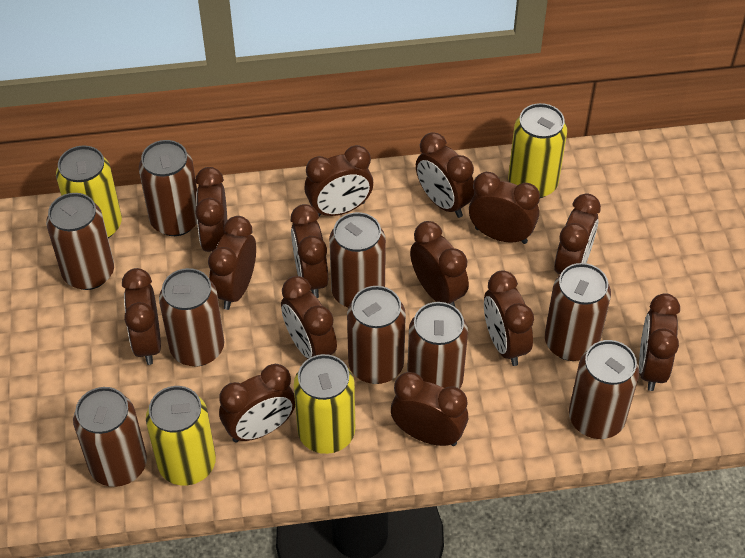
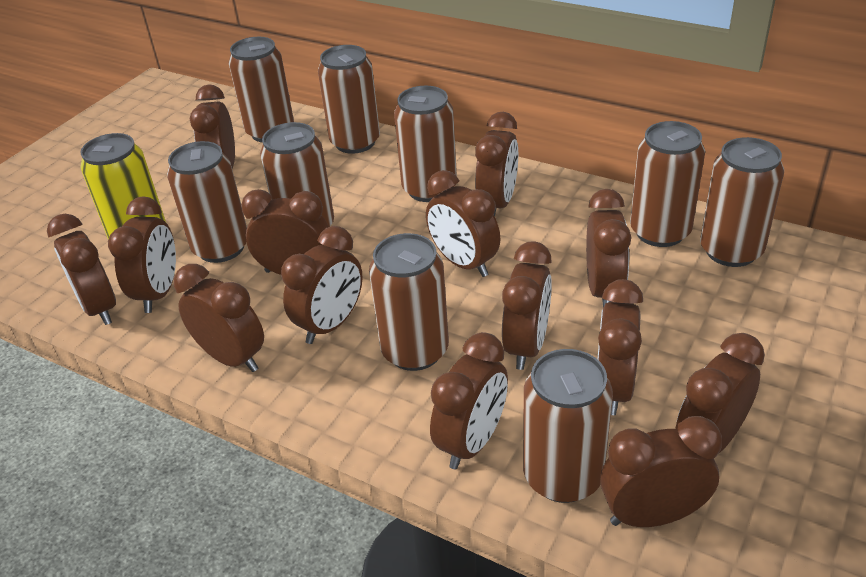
yellow can: [56,146,122,238] [146,386,216,486] [294,354,355,454] [508,103,567,198] = 4 -> [80,133,166,239] = 1

